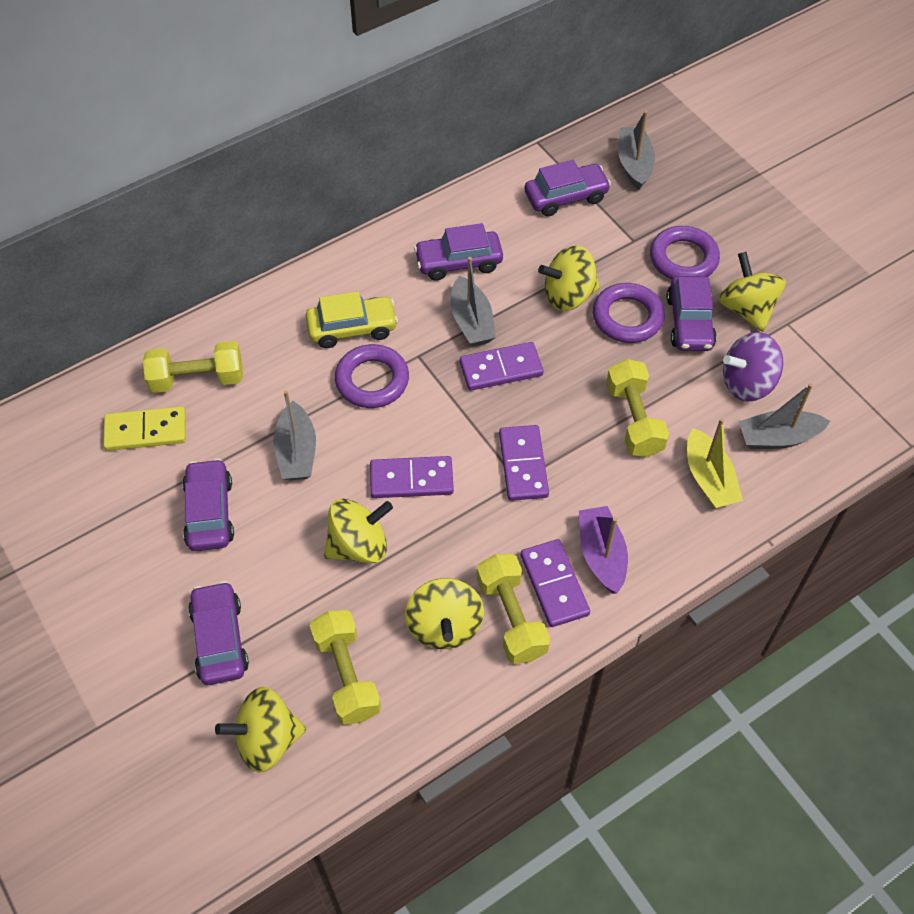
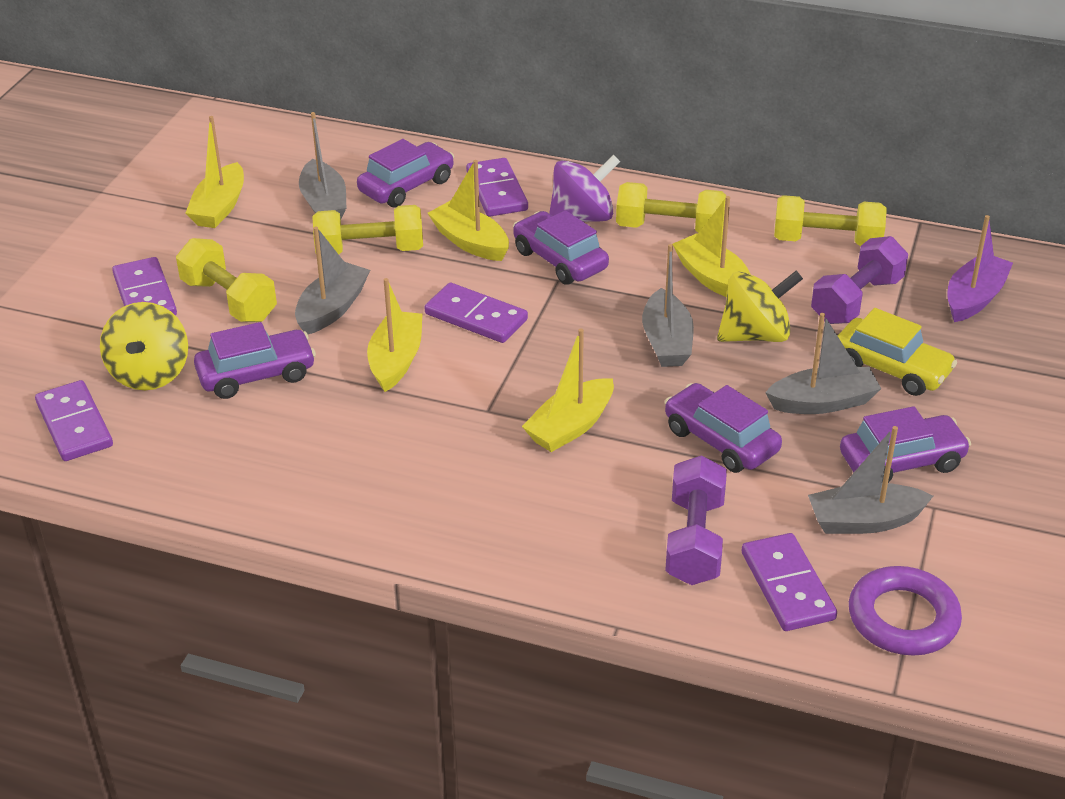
grey boat: [273,390,316,480] [451,257,496,347] [618,111,655,190] [739,383,830,449] = 4 -> [295,226,370,334] [299,112,347,220] [642,244,694,367] [765,313,881,414] [808,426,933,534] = 5
purple domino: [370,456,454,498] [460,342,543,391] [499,425,549,501] [521,539,590,627] = 4 -> [35,380,113,461] [112,257,177,315] [425,283,528,343] [466,158,528,217] [742,533,837,631] = 5
purple dumbbell: none = 0 -> [665,455,727,585] [811,236,908,324] = 2
purple ring: [335,344,409,408] [593,283,665,343] [650,226,720,280] = 3 -> [849,566,962,656] = 1
yellow boat: [687,418,743,508] = 1 -> [186,116,244,228] [367,278,423,392] [428,160,509,261] [522,329,614,452] [672,196,750,297] = 5
yellow domino: [103,406,186,451] = 1 -> none = 0
yellow spinning top: [215,687,306,773] [324,499,393,564] [405,578,484,649] [538,245,600,311] [719,252,786,332] = 5 -> [100,302,188,390] [717,271,803,342] = 2

